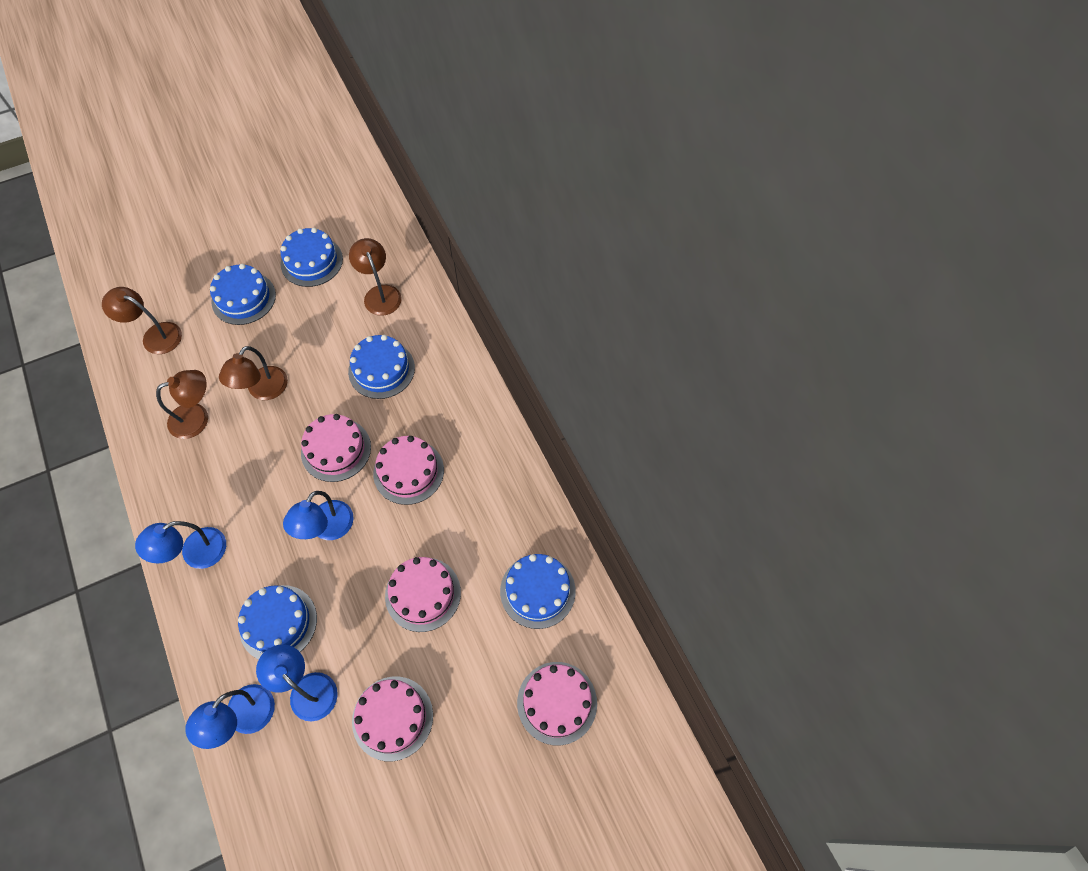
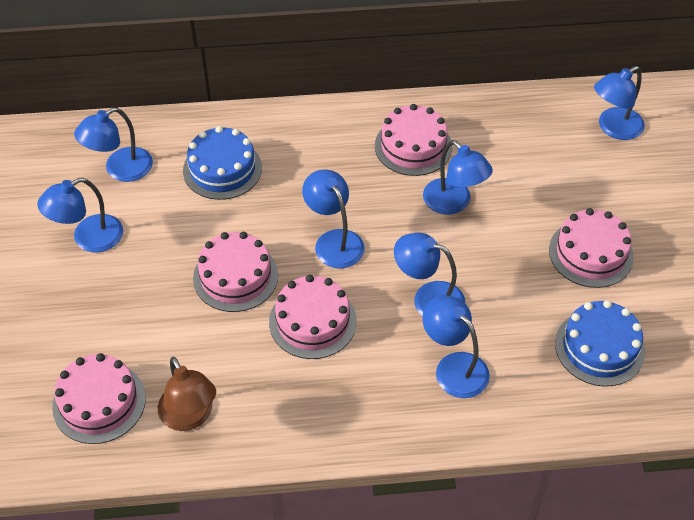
blue cake: [210,264,276,325] [238,585,317,659] [280,228,343,287] [348,335,415,399] [500,554,576,629] = 5 -> [183,126,262,200] [555,300,645,387] = 2
blue lamp: [135,521,226,569] [185,684,275,749] [256,644,338,721] [283,491,354,540] = 4 -> [37,178,123,253] [74,107,153,182] [302,169,365,268] [394,233,465,317] [422,295,490,398] [423,140,493,214] [594,66,645,140] = 7
brown lamp: [102,287,182,354] [156,370,208,439] [219,346,288,400] [349,238,402,316] = 4 -> [158,357,216,431] = 1

